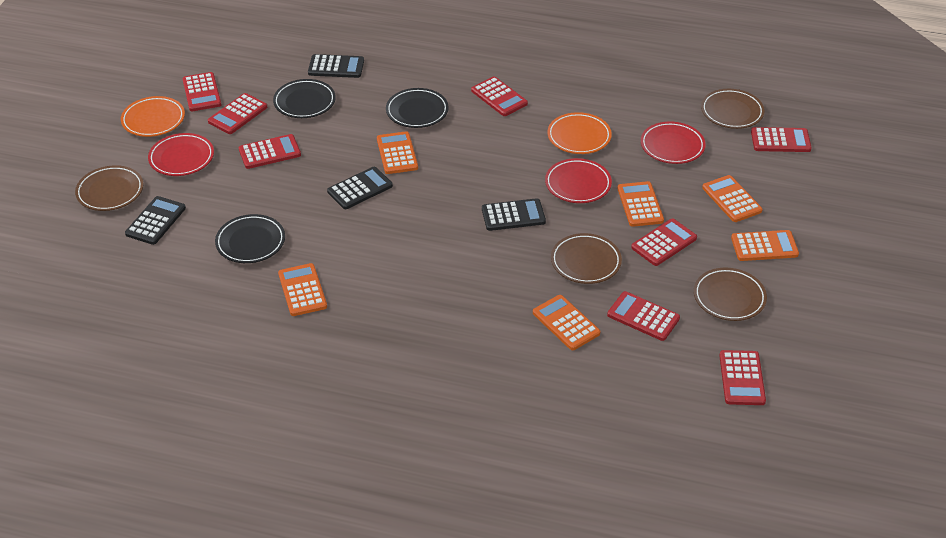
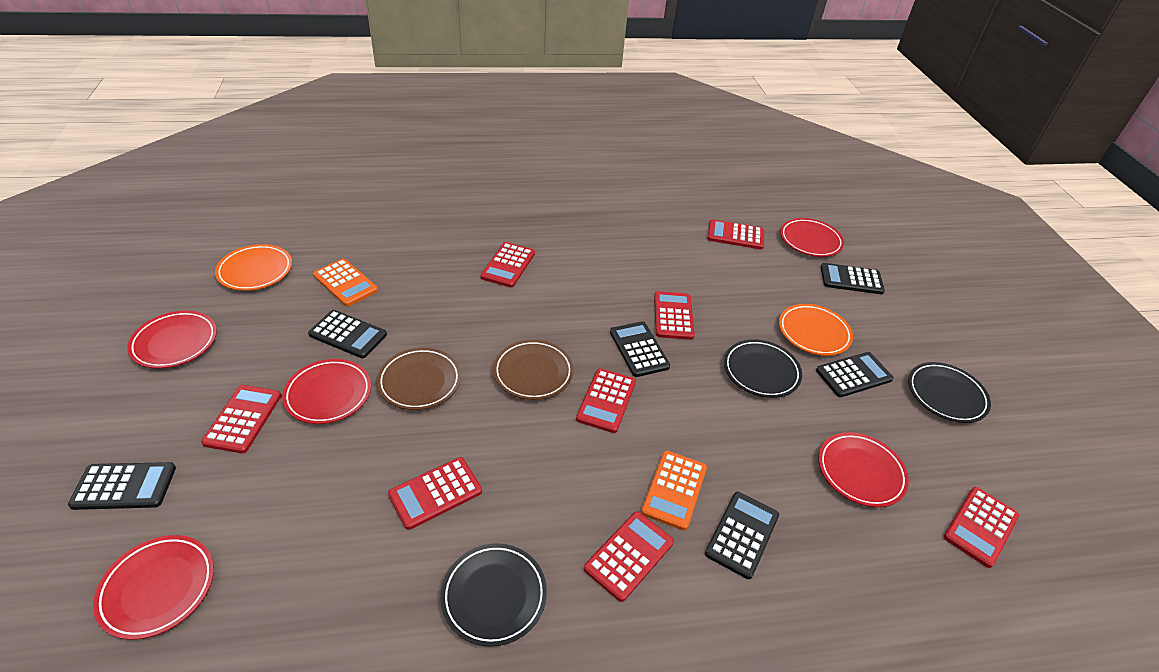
black calculator: [125,196,186,245] [308,54,364,78] [327,167,393,209] [482,198,546,231] = 4 -> [68,462,176,510] [308,310,387,358] [610,321,670,377] [705,492,779,579] [816,352,894,397] [821,263,885,294] = 6
brown plate: [75,165,144,211] [551,233,622,284] [694,268,767,321] [701,89,765,129] = 4 -> [377,348,461,410] [493,340,574,400] = 2
orange calculator: [278,263,327,316] [377,131,418,174] [533,295,600,350] [617,181,664,227] [702,175,763,222] [731,230,799,261] = 6 -> [313,259,378,307] [641,451,707,531] = 2
red plate: [148,133,214,176] [545,158,612,203] [641,122,706,164] = 3 -> [93,535,214,640] [127,311,217,369] [282,359,371,424] [780,218,844,257] [818,432,909,507] = 5

